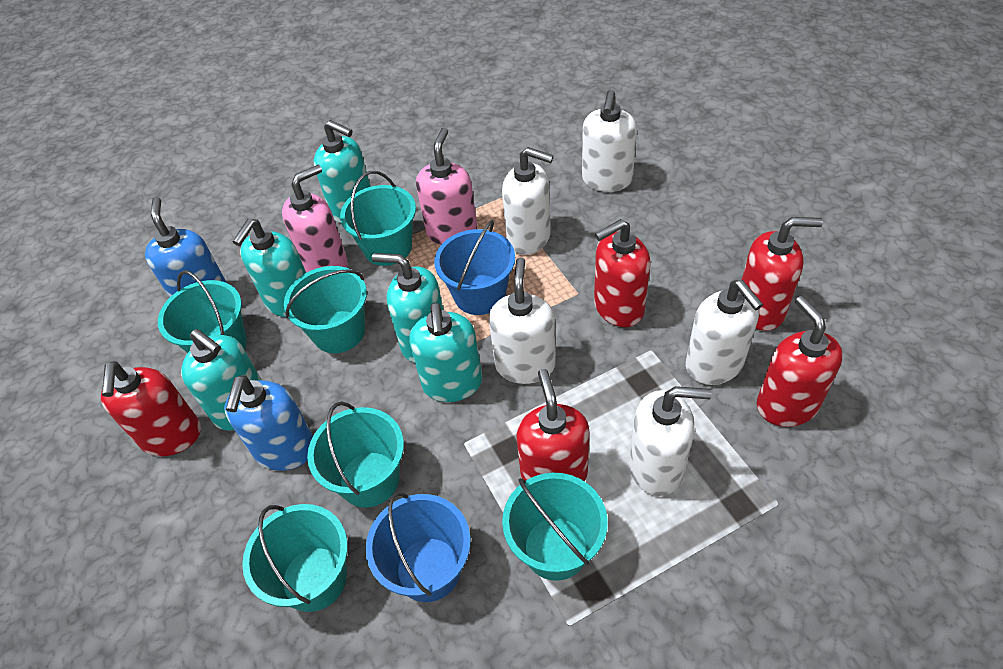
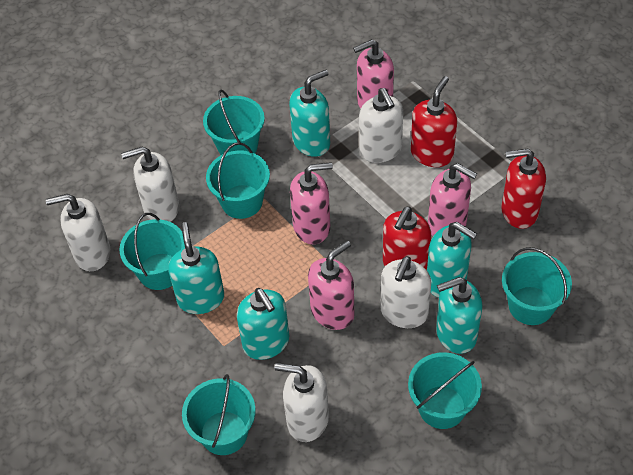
blue bucket: [365,492,471,602] [434,220,515,315] = 2 -> none = 0
blue soap dispenser: [145,197,227,298] [224,375,313,471] = 2 -> none = 0
pink soap dispenser: [282,165,348,272] [416,128,478,245] = 2 -> [290,162,333,244] [308,241,354,330] [353,39,394,109] [428,163,477,236] = 4
red soap dispenser: [101,361,201,456] [516,369,589,482] [594,219,651,327] [742,217,823,331] [757,296,843,427] = 5 -> [383,207,431,270] [411,76,457,167] [501,149,546,229] = 3

